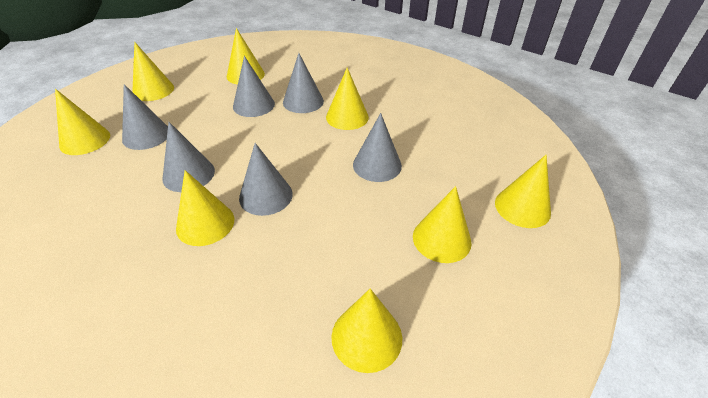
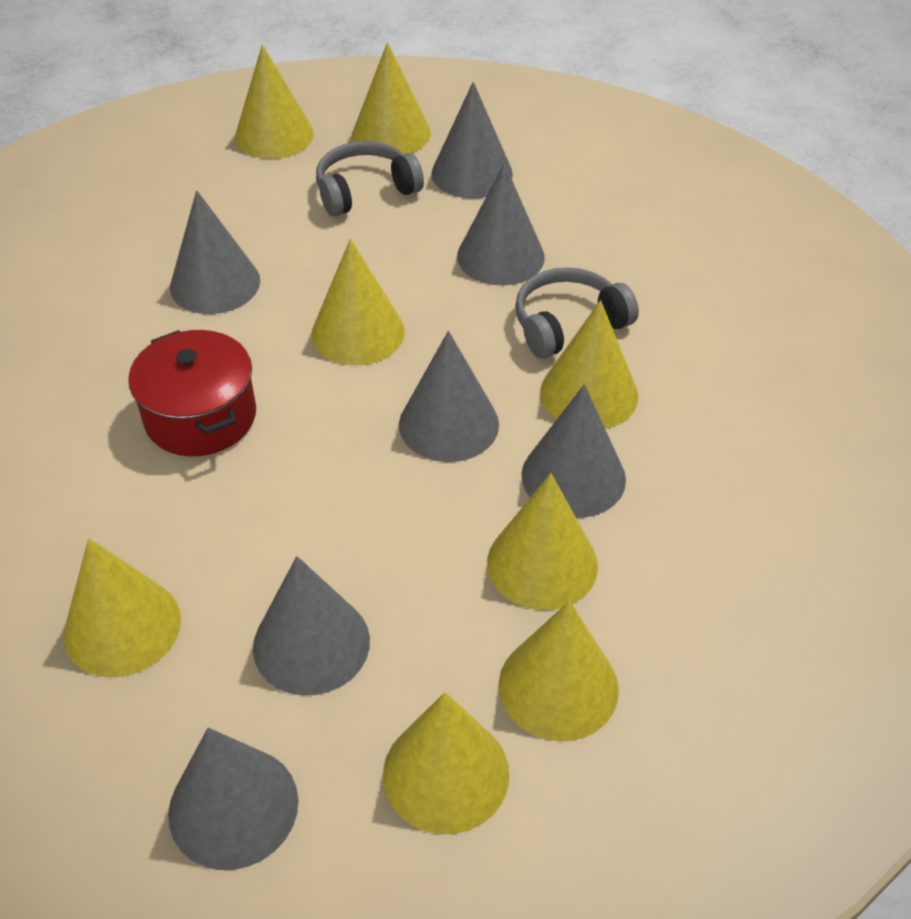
grey cone: [122,84,168,150] [162,122,215,192] [233,56,275,117] [239,143,293,216] [283,53,324,113] [353,113,402,182] = 6 -> [168,728,298,870] [170,190,260,314] [253,556,370,695] [399,331,499,462] [431,82,513,199] [457,163,545,286] [522,384,626,518] = 7
grey headphones: none = 0 -> [316,141,424,217] [515,267,639,359] = 2
red pot: none = 0 -> [128,330,256,456] = 1

